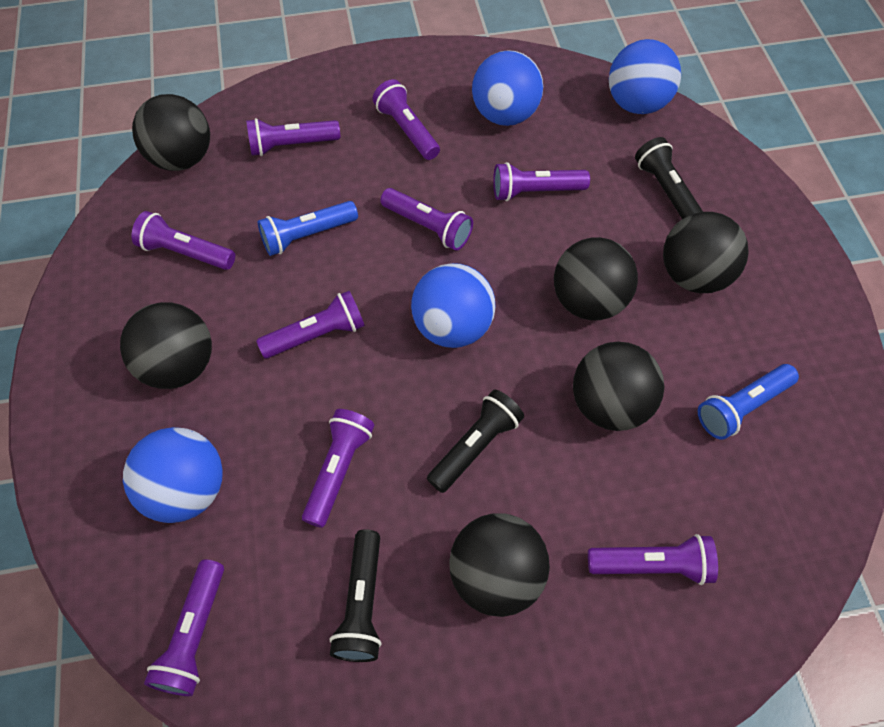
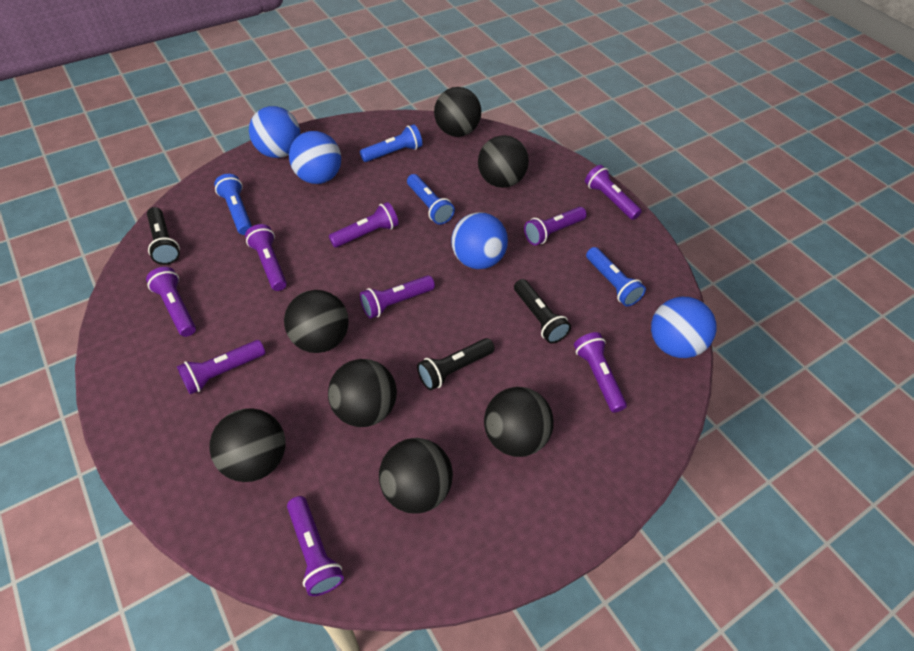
black ball: [120,302,212,389] [132,94,210,171] [449,513,550,617] [554,237,638,320] [573,342,664,431] [663,212,749,293] = 6 -> [209,408,285,482] [284,290,349,353] [328,359,397,427] [379,438,453,514] [434,87,481,137] [478,135,529,188] [484,387,554,457] = 7
blue flashlight: [258,201,358,256] [698,364,799,440] = 2 -> [214,174,252,235] [360,124,422,162] [407,174,455,225] [586,247,646,307] = 4

